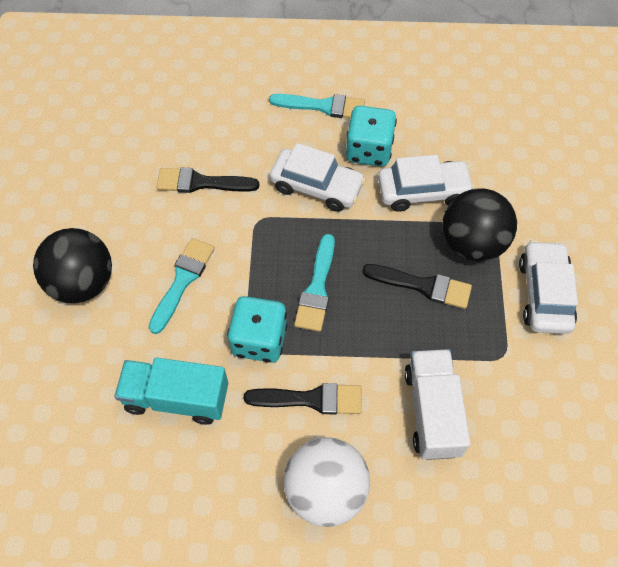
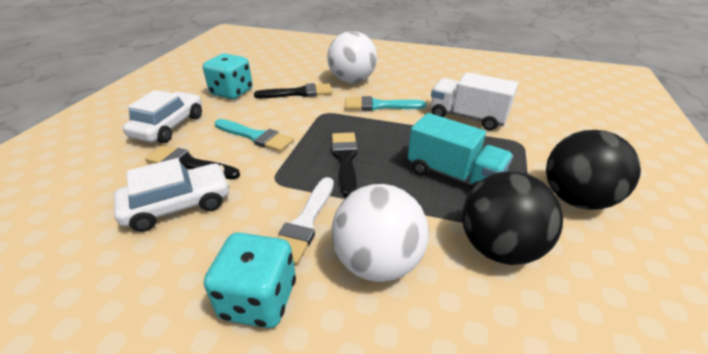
turquoise brush: [149,238,215,334] [269,94,365,118] [294,234,335,332] = 3 -> [215,119,294,152] [345,96,426,111] = 2
white ball: [283,437,370,527] = 1 -> [327,31,377,83] [332,184,429,282] = 2
white brush: none = 0 -> [277,177,334,265] = 1
white car: [270,143,366,212] [378,155,475,212] [519,240,578,334] = 3 -> [114,158,230,232] [123,90,202,143] = 2

